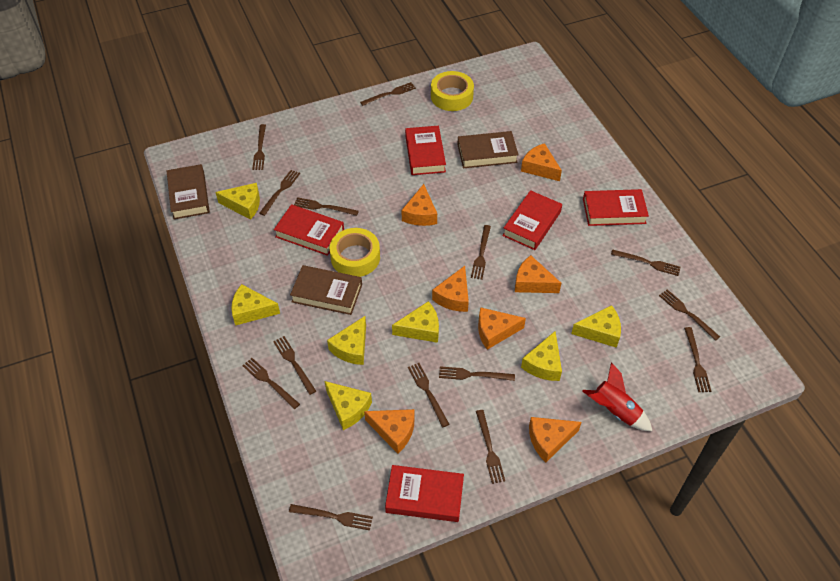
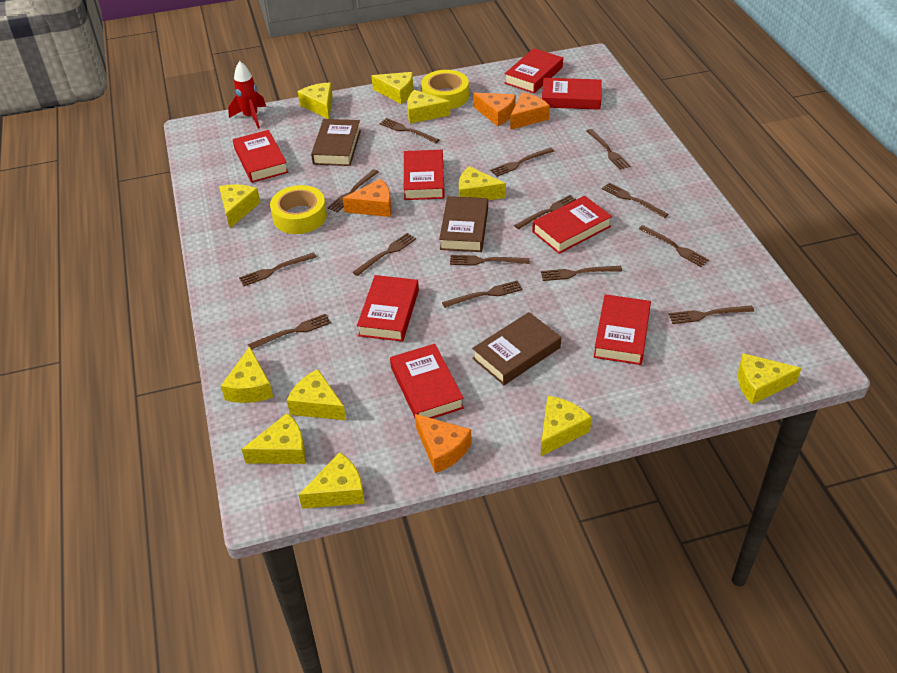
orange cheese: [364,409,415,454] [402,184,437,226] [432,266,469,312] [478,307,526,350] [515,255,561,293] [521,143,562,181] [529,417,582,462] = 7 -> [343,179,392,217] [415,414,471,473] [473,93,516,126] [510,92,550,130] = 4
red book: [274,204,344,256] [385,465,464,522] [405,126,446,175] [502,190,562,250] [583,189,649,226] = 5 -> [233,130,288,183] [357,275,419,342] [390,344,464,419] [404,150,445,200] [504,48,563,93] [532,196,612,254] [542,78,602,110] [594,294,651,365] = 8
yellow cheese: [215,183,260,220] [231,284,280,326] [325,381,372,430] [327,316,366,365] [392,301,439,343] [521,331,562,381] [571,305,621,348] = 7 -> [219,184,261,228] [221,346,273,403] [241,413,306,464] [287,369,346,420] [298,82,333,119] [299,452,365,509] [372,72,413,104] [407,90,450,124] [459,166,506,200] [541,396,592,456] [738,353,801,404] = 11

